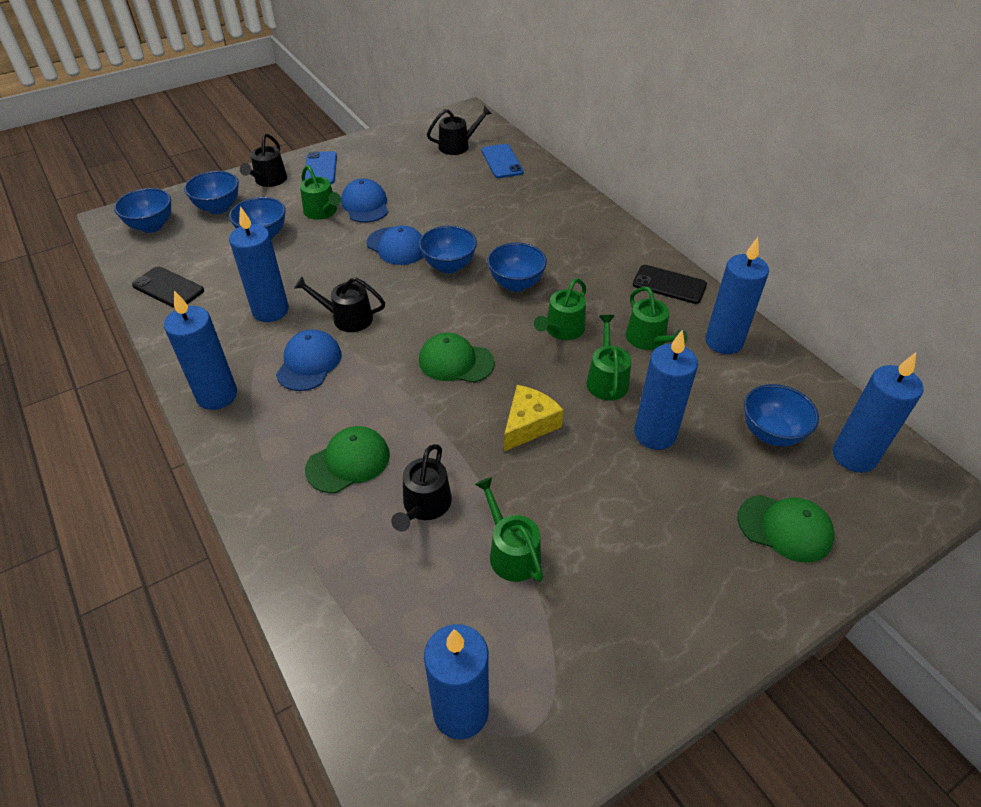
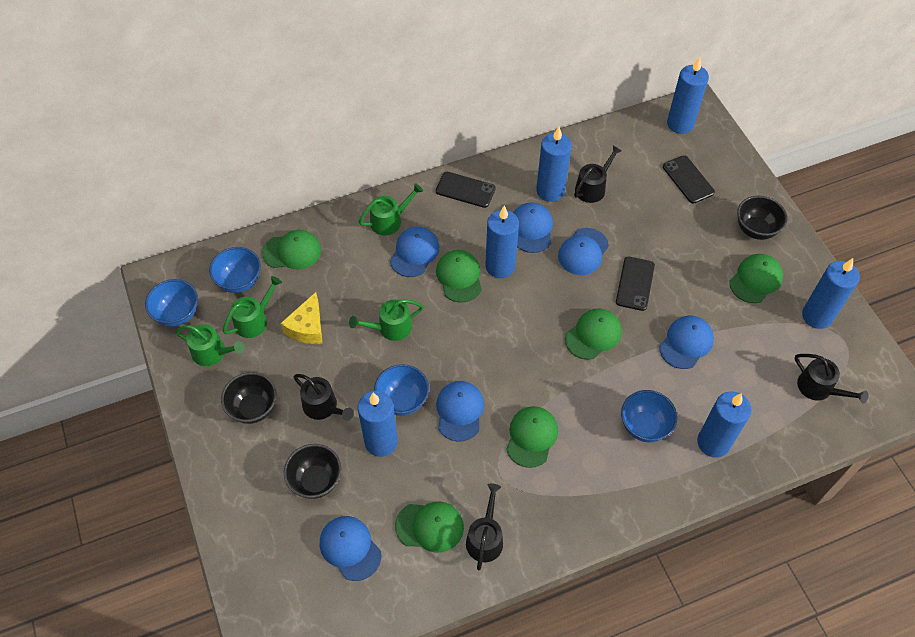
black bowl: none = 0 -> [221,372,277,424] [284,444,341,499] [737,196,787,240] = 3
black phone: [132,266,204,308] [633,265,707,304] = 2 -> [436,172,496,208] [616,257,655,311] [663,155,715,204] = 3
blue bowl: [114,188,171,233] [184,171,239,214] [229,197,286,240] [419,226,477,273] [487,243,547,292] [744,384,819,447] = 6 -> [145,279,198,327] [209,247,261,293] [374,364,429,416] [621,390,677,442] = 4
blue cap: [276,329,341,391] [341,178,389,223] [366,225,424,265] = 3 -> [320,516,381,581] [390,227,439,277] [436,381,484,442] [513,203,553,253] [558,228,609,275] [659,316,714,369] = 6
blue phone: [305,151,337,184] [482,144,524,178] = 2 -> none = 0
green cap: [305,426,390,493] [419,332,495,383] [737,495,834,563] = 3 -> [262,230,321,269] [395,502,464,553] [436,250,482,303] [506,406,558,468] [565,308,622,360] [730,254,783,303] = 6
green watering can: [300,165,341,220] [475,477,543,582] [534,278,586,340] [586,315,631,401] [626,286,688,350] = 5 -> [175,324,245,366] [223,276,282,338] [349,299,423,341] [359,183,423,235] = 4

